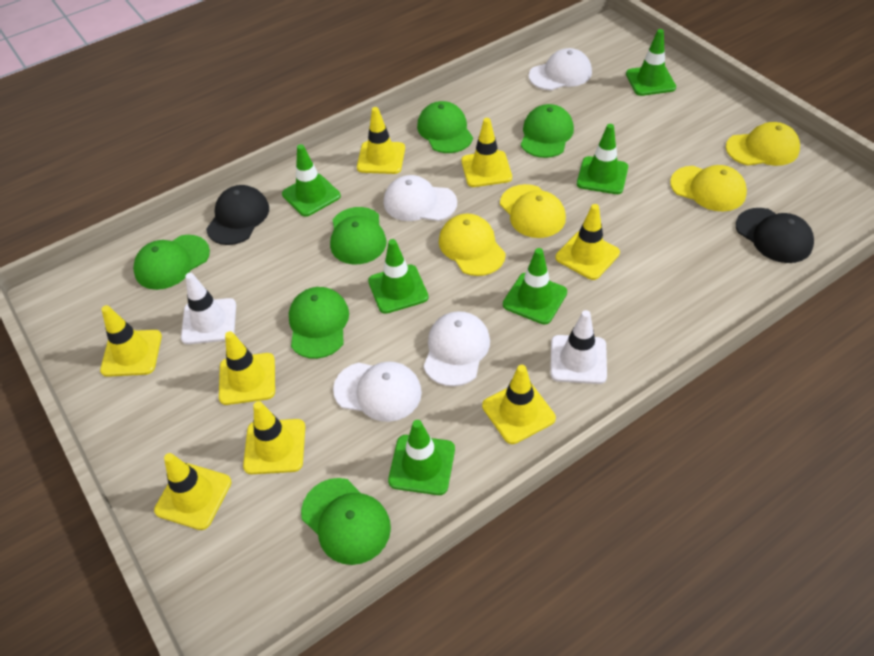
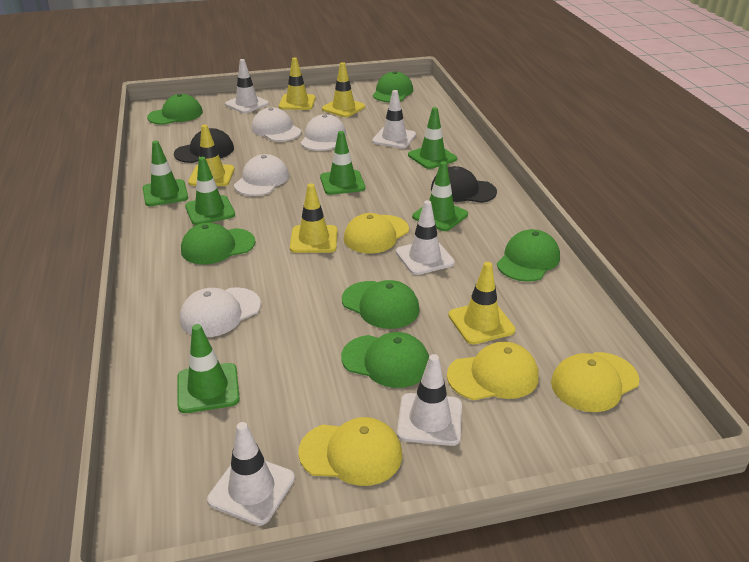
white traffic cone: [181,273,236,344] [550,310,607,384] = 2 -> [207,422,295,526] [225,59,269,113] [372,90,416,149] [396,200,455,275] [397,354,462,446] = 5
yellow traffic cone: [100,305,162,377] [154,453,232,530] [219,331,275,405] [243,401,305,474] [357,107,405,174] [461,118,512,187] [482,365,556,444] [555,204,620,280] = 8 -> [188,125,235,186] [279,57,316,110] [290,183,338,253] [322,62,365,117] [448,262,516,345] = 5

